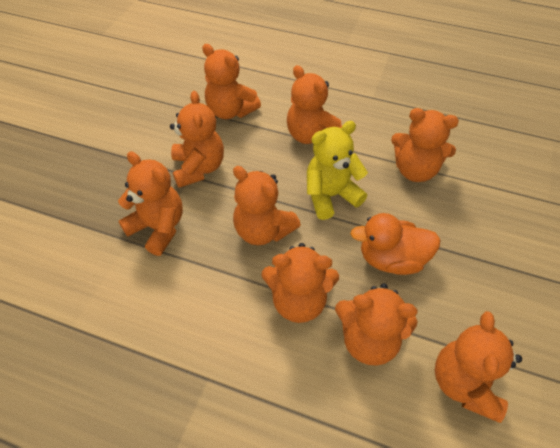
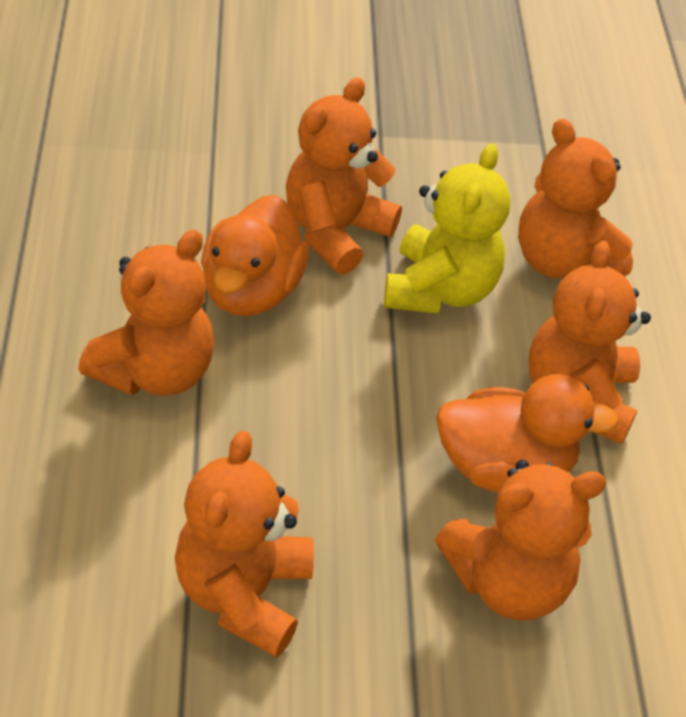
orange duck: [350,213,441,275] = 1 -> [201,195,309,316] [436,374,619,492] = 2
orange teddy bear: [118,151,183,256] [170,91,224,188] [202,44,261,119] [233,166,301,245] [262,243,339,323] [287,65,342,144] [335,283,418,366] [391,108,459,182] [435,311,522,423] = 9 -> [79,230,214,396] [175,431,314,657] [286,78,402,275] [435,460,606,620] [518,118,633,278] [528,241,651,444] = 6

